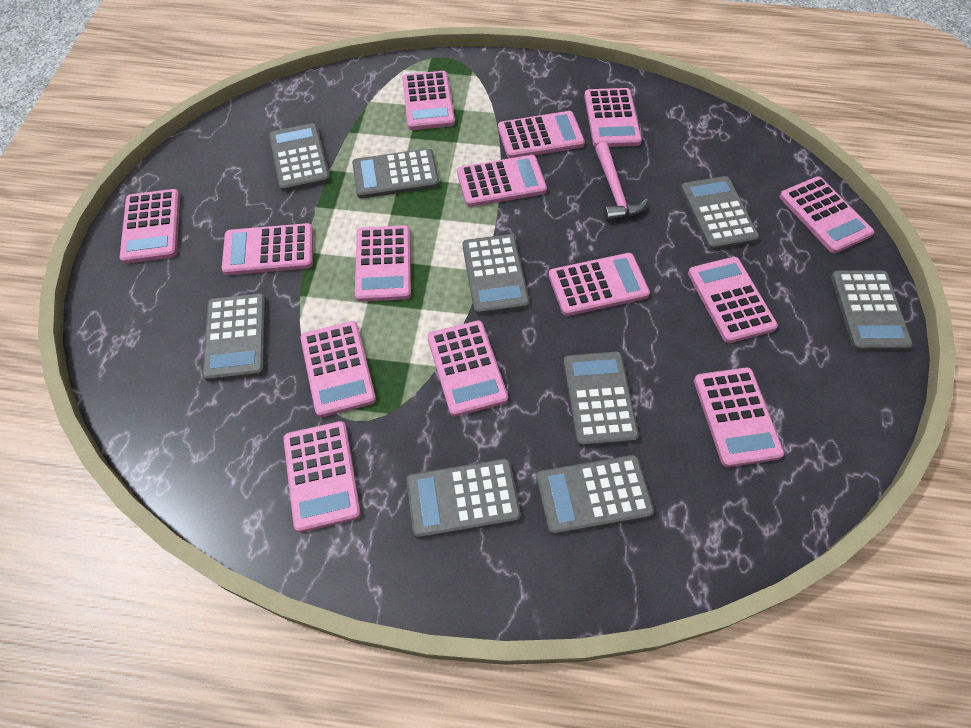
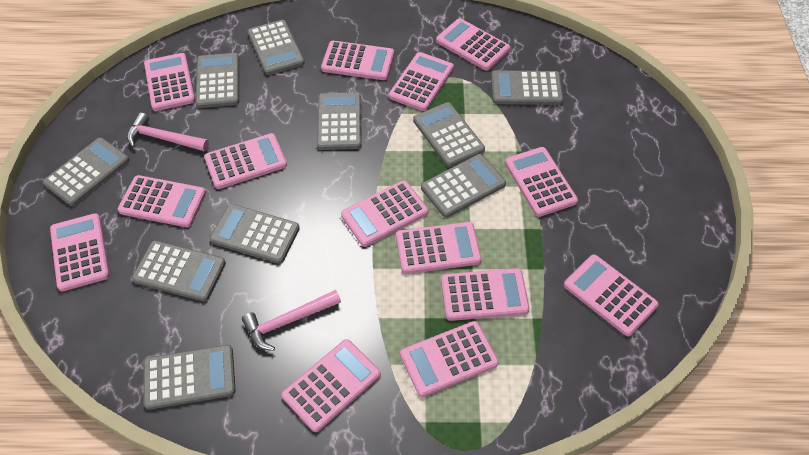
grey calculator: [203,293,266,381] [269,123,330,192] [352,148,439,199] [407,459,521,539] [463,234,530,315] [536,455,654,535] [563,352,639,447] [681,176,759,250] [831,270,913,351] = 9 -> [43,137,129,206] [132,241,226,302] [143,345,236,410] [195,53,239,108] [210,204,300,264] [248,20,305,75] [317,92,362,150] [413,102,485,167] [421,154,506,218] [491,71,563,105] = 10
pink hammer: [595,142,648,221] = 1 -> [127,112,209,152] [242,290,341,351] = 2

